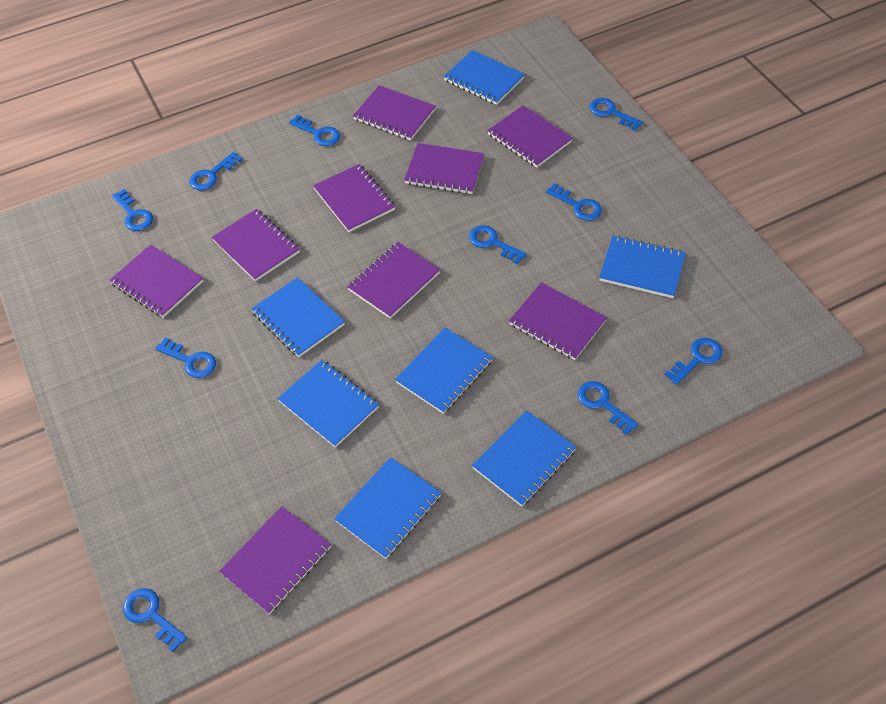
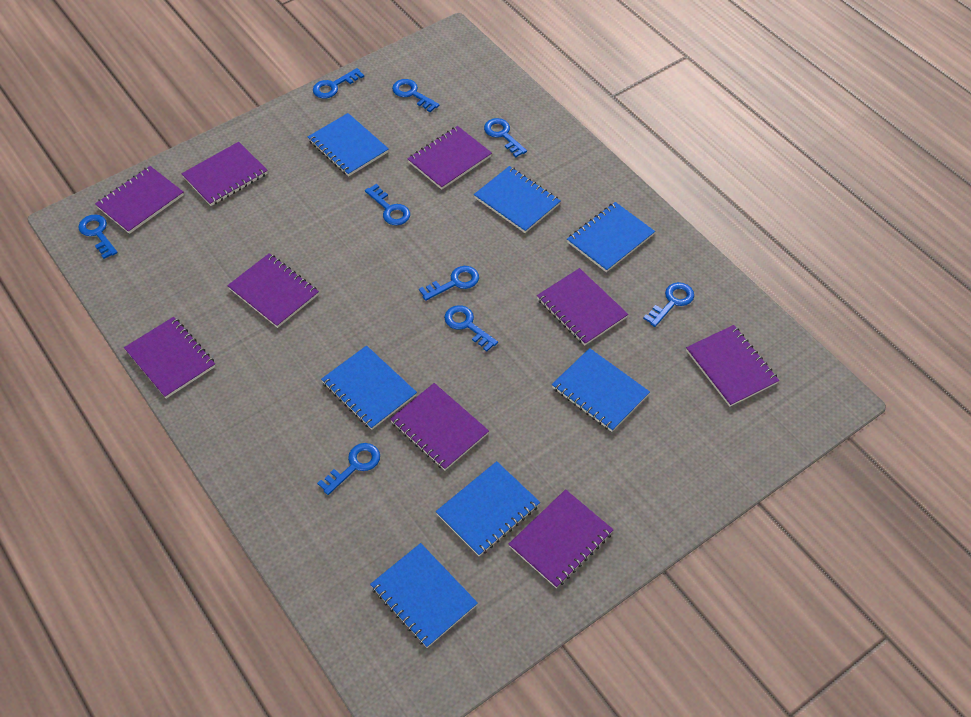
blue key: [112,189,153,231] [123,588,187,652] [155,337,216,378] [189,152,242,190] [289,115,340,146] [469,225,527,264] [546,183,602,221] [577,381,639,435] [590,98,643,131] [664,338,722,385] = 10 -> [79,214,118,259] [313,68,364,98] [317,443,380,495] [365,184,410,225] [392,79,439,112] [419,266,479,301] [444,305,498,352] [484,118,527,157] [643,282,694,327] = 9

